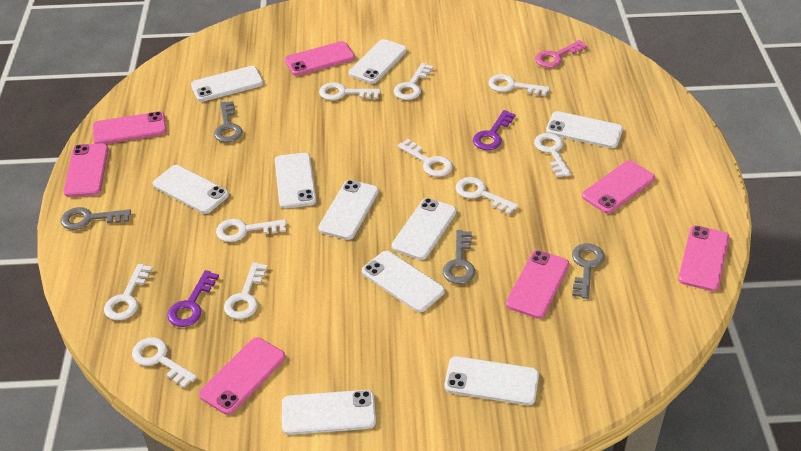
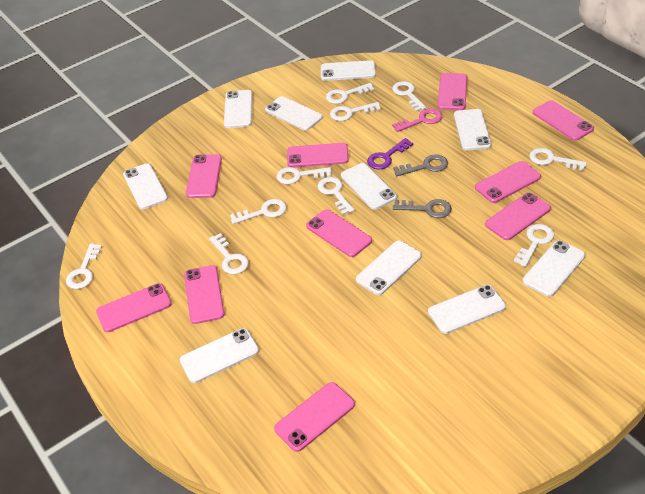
grey key: [61,207,131,230] [214,101,242,143] [443,230,475,284] [572,244,605,299] = 4 -> [393,155,448,176] [393,199,452,218] = 2
pink phone: [64,143,109,197] [93,111,166,144] [199,337,285,415] [285,41,355,76] [506,250,569,319] [582,160,655,214] [678,226,729,291] = 7 -> [96,283,172,332] [184,265,225,324] [186,154,222,198] [274,382,355,452] [287,143,349,167] [306,210,372,257] [437,73,467,110] [475,161,541,203] [485,193,551,240] [533,100,594,141] = 10
purple key: [167,270,219,327] [473,110,516,150] = 2 -> [367,138,413,170] = 1

